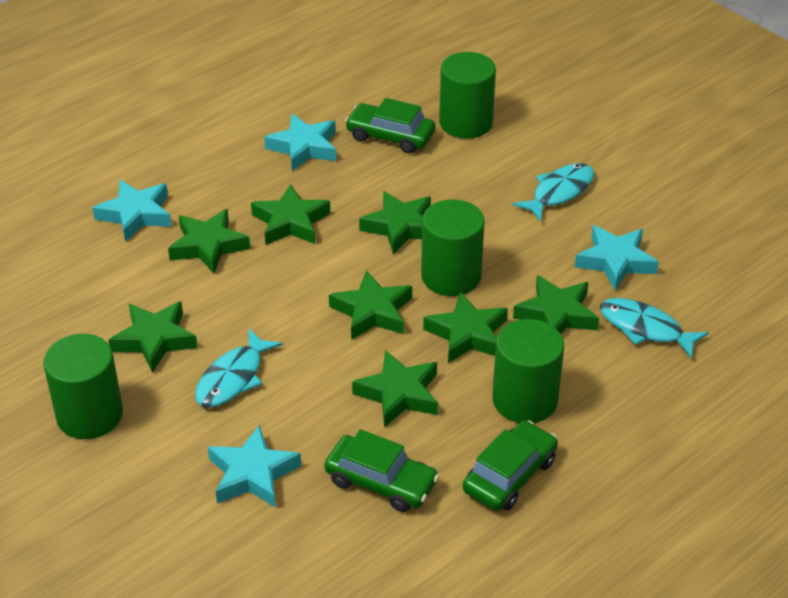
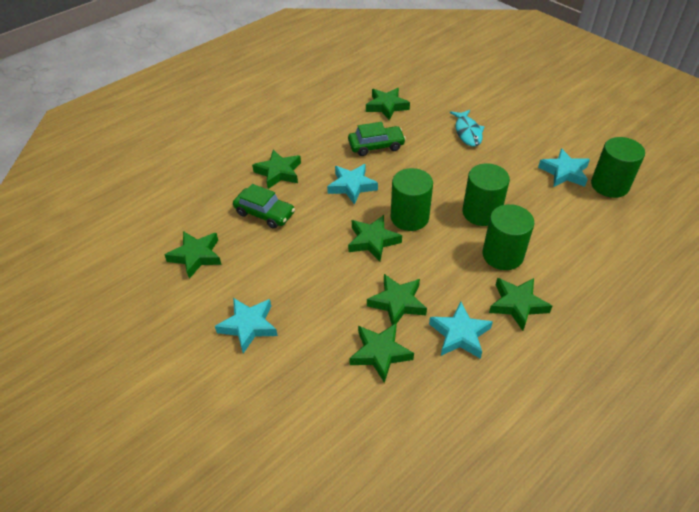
green car: [324,429,439,512] [345,98,435,153] [463,420,558,511] = 3 -> [233,184,295,229] [348,122,406,156] = 2
green star: [109,302,198,373] [168,209,250,274] [251,184,330,245] [329,270,412,340] [352,350,438,428] [359,191,431,254] [423,292,508,363] [513,275,599,334] = 8 -> [164,231,222,279] [252,150,301,189] [348,215,402,262] [349,323,414,383] [366,88,410,120] [367,274,427,325] [489,278,552,331] = 7
turquoise fish: [195,329,283,407] [513,163,594,221] [600,298,709,358] = 3 -> [450,110,485,147] = 1

